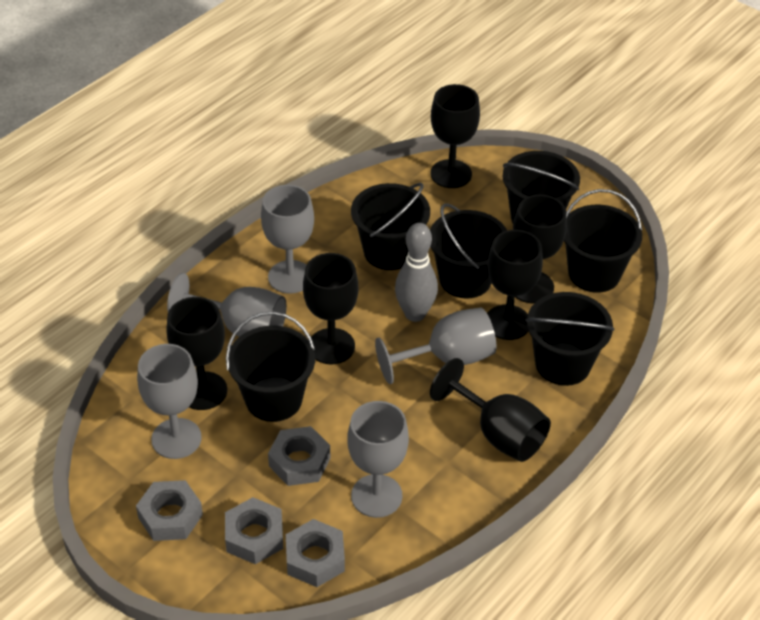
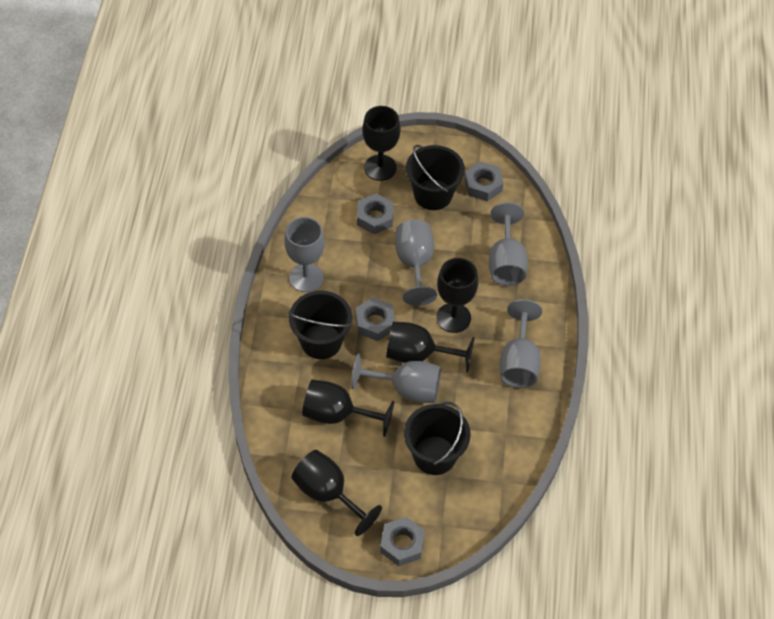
black bucket: [226,311,315,422] [351,183,430,270] [430,203,507,299] [503,151,580,223] [525,292,614,386] [564,189,642,293] = 6 -> [288,291,353,359] [404,402,470,475] [406,145,465,210] = 3
black goblet: [166,297,227,410] [303,253,359,364] [430,358,551,462] [431,84,480,188] [487,230,543,340] [513,195,567,304] = 6 -> [292,450,382,536] [302,380,394,437] [362,106,401,181] [386,322,474,372] [436,258,478,333] = 5
grey bowling pin: [395,223,438,322] = 1 -> none = 0

